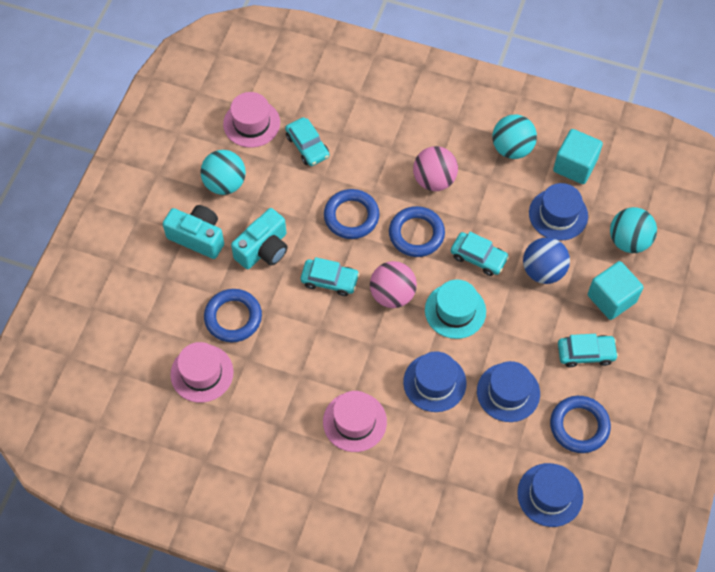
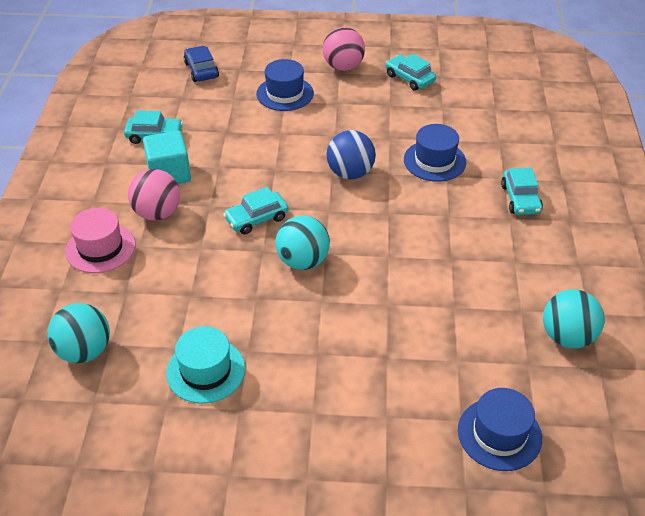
blue car: none = 0 -> [184,46,219,82] = 1
blue hat: [403,351,467,412] [477,361,540,422] [517,463,583,527] [529,183,588,241] = 4 -> [256,59,314,111] [404,124,466,182] [458,388,542,471] = 3
blue ring: [204,289,262,342] [324,189,380,239] [389,206,445,257] [550,396,611,453] = 4 -> none = 0
pink hat: [170,342,234,403] [223,92,280,148] [323,391,387,452] = 3 -> [65,208,136,273] = 1
turquoise camera: [163,205,224,259] [231,208,288,269] = 2 -> none = 0
turquoise cube: [553,129,603,184] [588,261,643,320] = 2 -> [143,131,191,184] = 1

